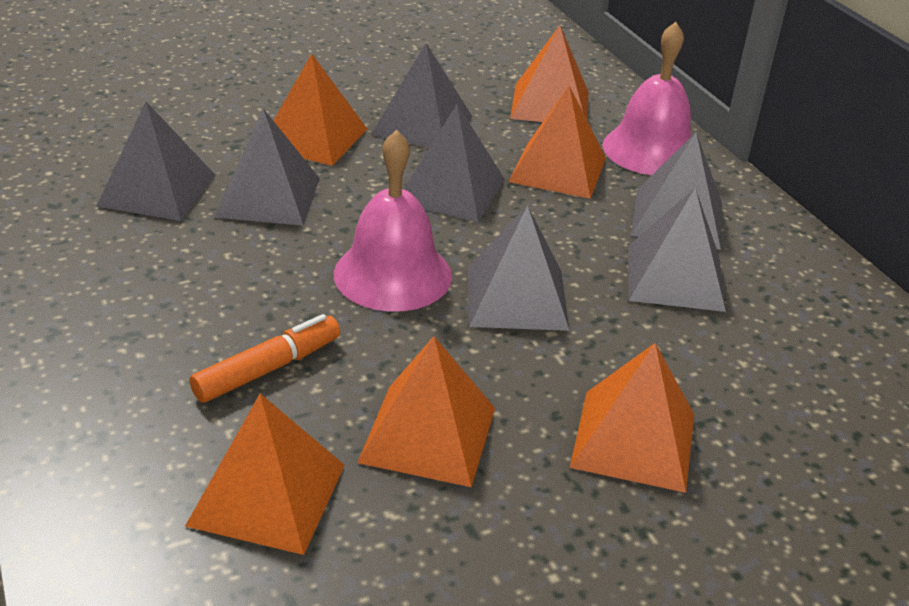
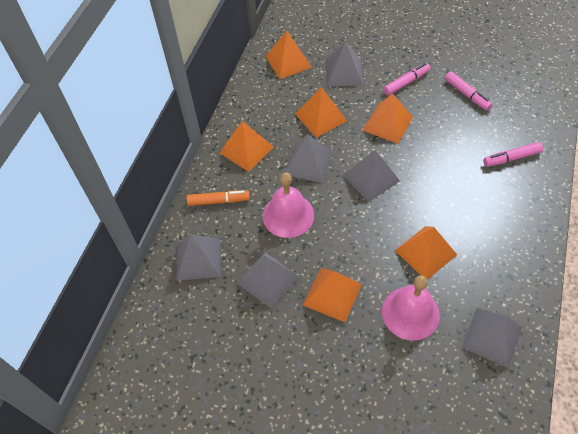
grey pyramid: [96,102,216,221] [214,109,320,226] [372,43,472,148] [404,104,505,222] [468,205,570,331] [628,188,726,312] [631,132,722,250] = 7 -> [177,234,221,281] [237,252,299,308] [284,134,332,183] [326,42,363,86] [343,150,400,202] [462,308,523,368] = 6
pink marker: none = 0 -> [383,63,430,96] [445,71,492,111] [483,142,543,167] = 3

